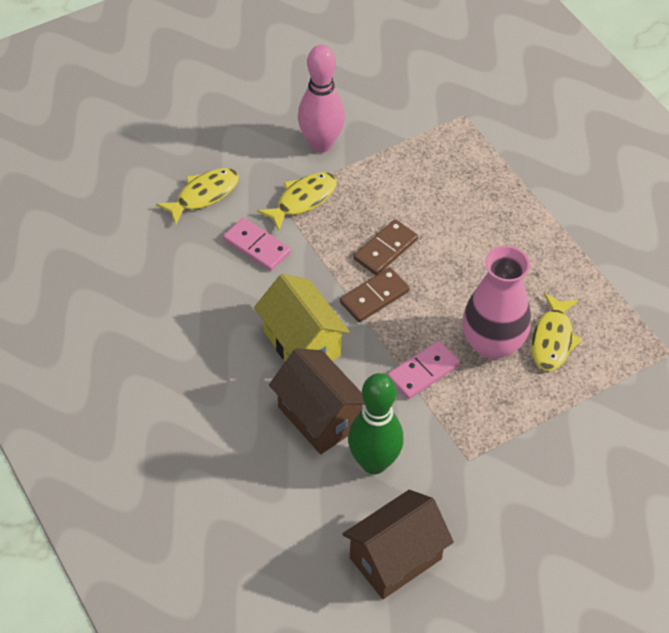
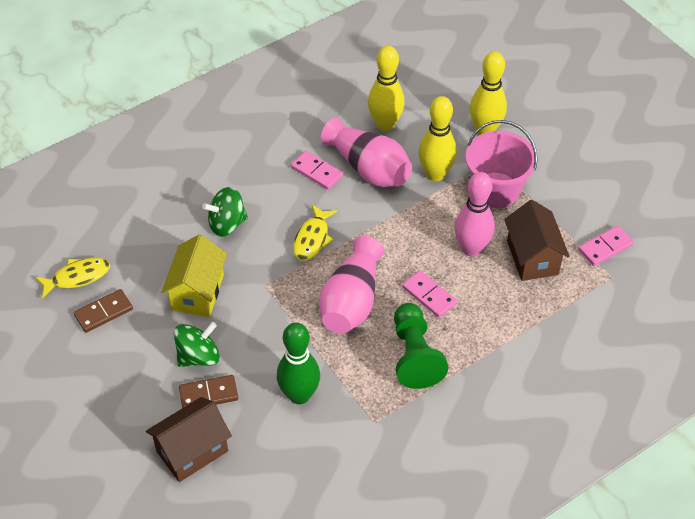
green pawn: none = 0 -> [394,303,448,389] = 1
green spinning top: none = 0 -> [174,322,220,367] [202,187,248,237] = 2
pink bucket: none = 0 -> [465,120,538,208] = 1
pink domino: [223,218,291,271] [388,341,460,399] = 2 -> [291,151,343,190] [402,270,457,318] [578,226,634,266] = 3
pink vase: [462,245,531,359] = 1 -> [319,236,384,333] [321,117,412,187] = 2
yellow bowling pin: none = 0 -> [368,46,405,131] [419,96,457,181] [470,52,507,135] = 3
yellow fish: [156,168,239,225] [257,172,337,231] [531,293,582,371] = 3 -> [35,258,110,299] [293,205,337,261] = 2

